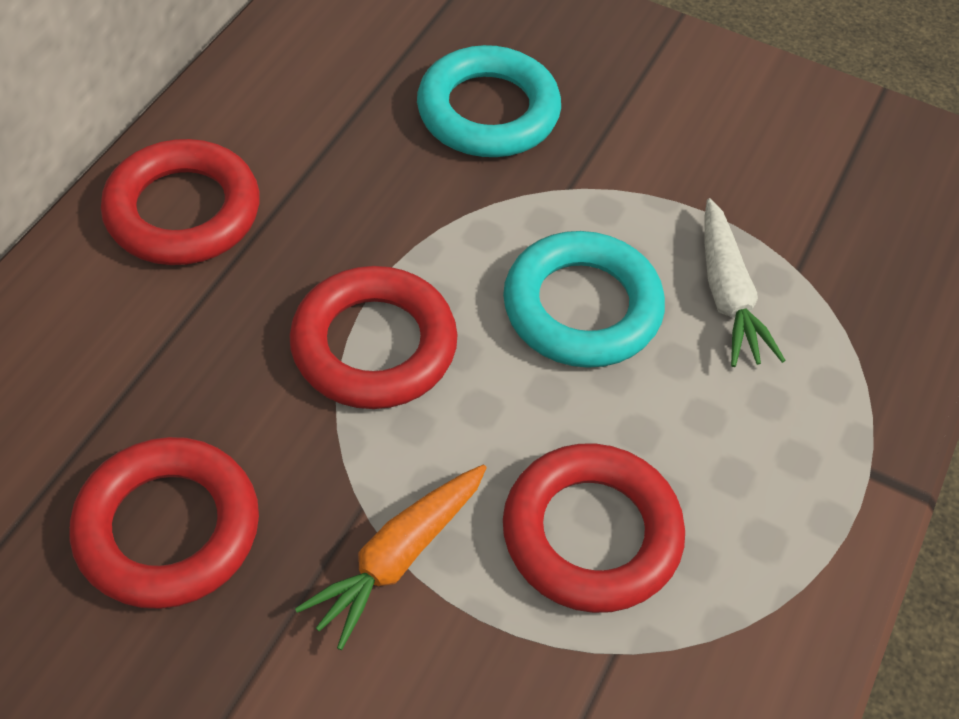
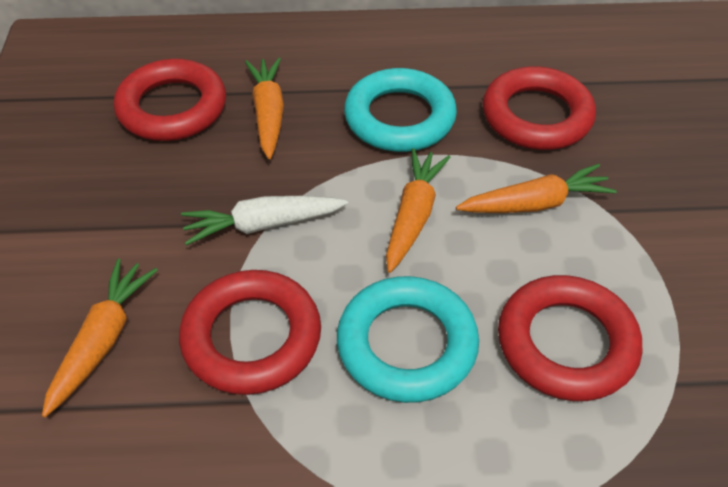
orange carrot: [295,465,486,650] = 1 -> [42,259,158,417] [245,58,284,159] [386,148,451,273] [456,164,617,213] = 4

